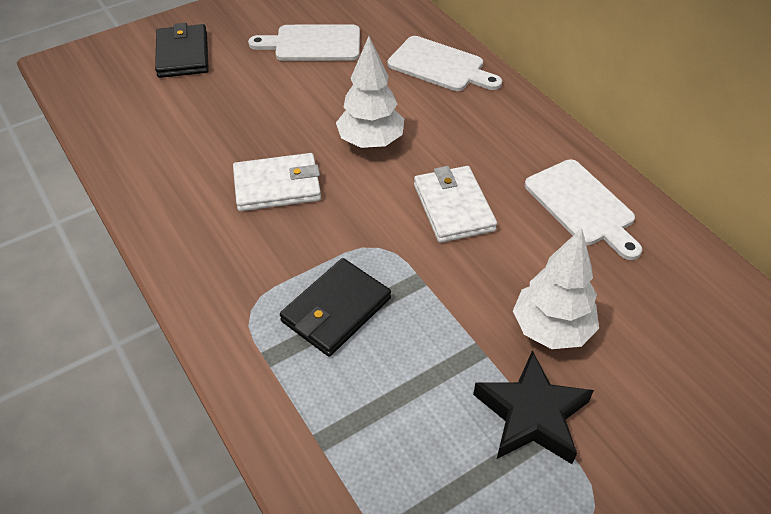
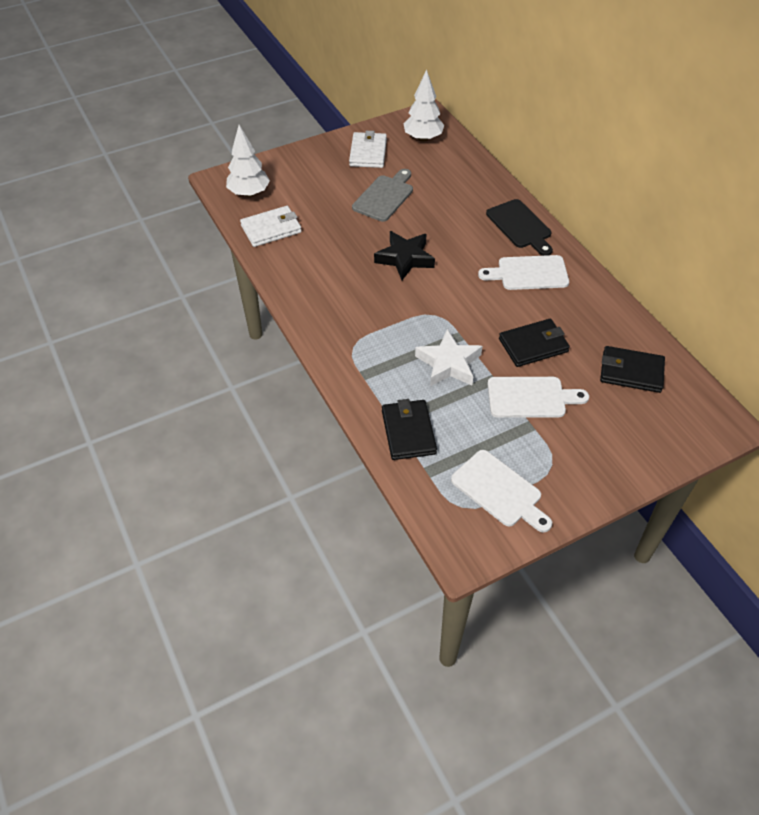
black cutting board: none = 0 -> [486,199,553,256] = 1
black wallet: [155,23,209,78] [280,258,391,357] = 2 -> [382,399,437,460] [499,319,570,367] [600,346,665,393] = 3
grey cutting board: none = 0 -> [352,169,413,222] = 1
white star: none = 0 -> [415,329,483,386] = 1

